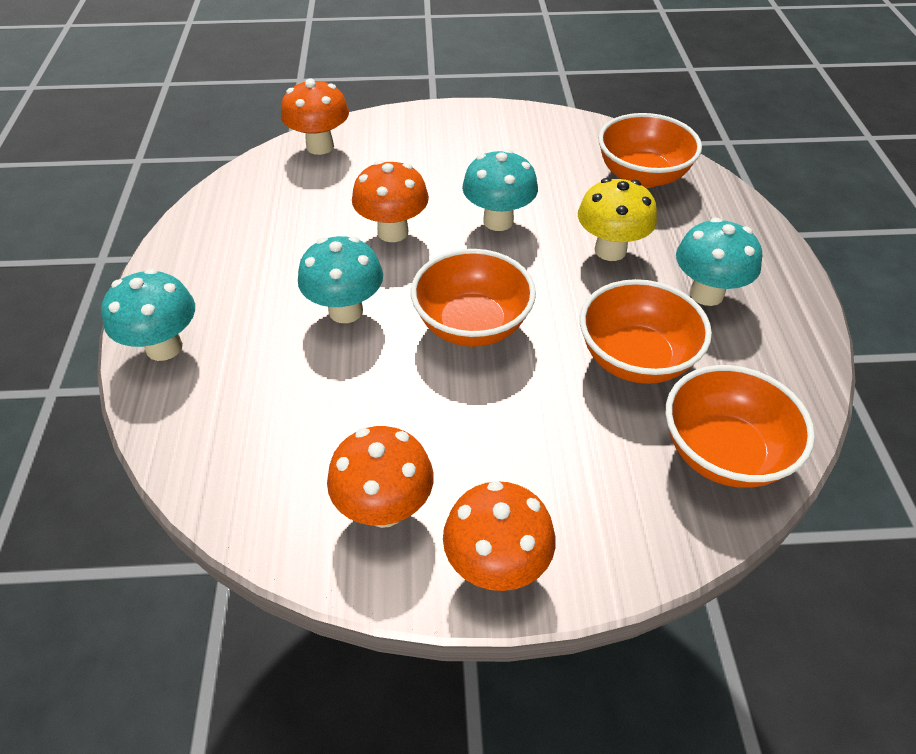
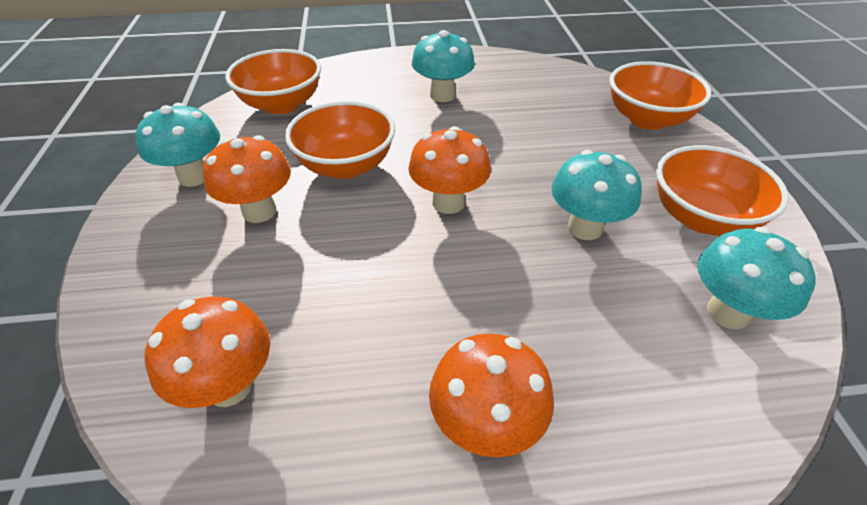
yellow mushroom: [578,178,657,261] = 1 -> none = 0

